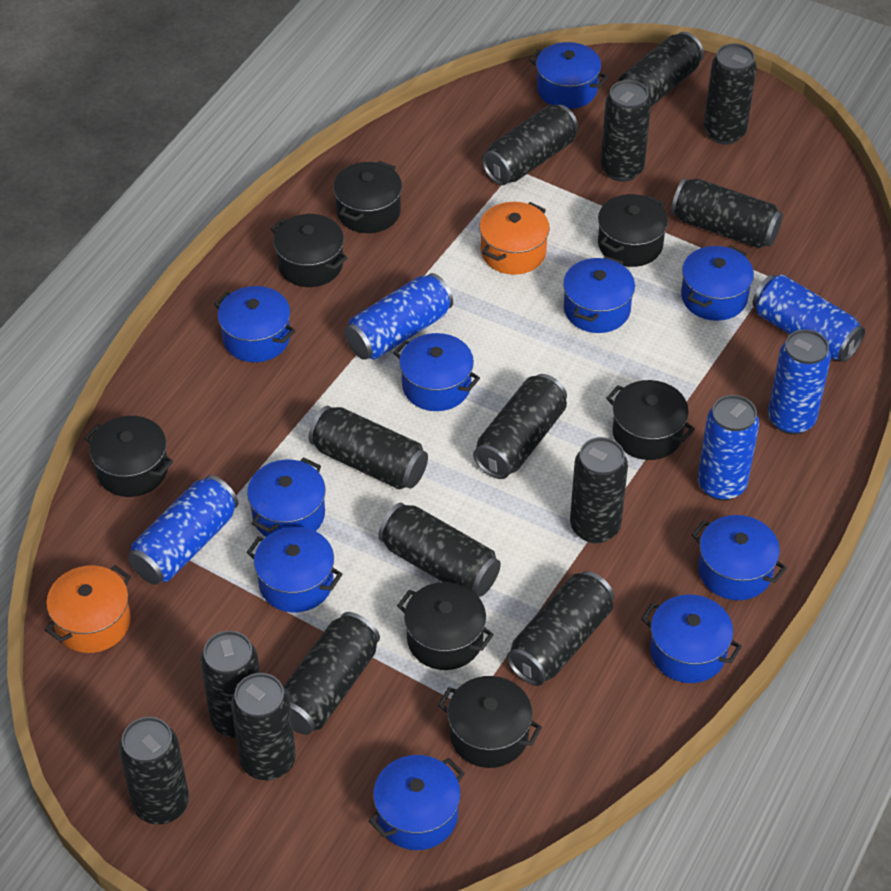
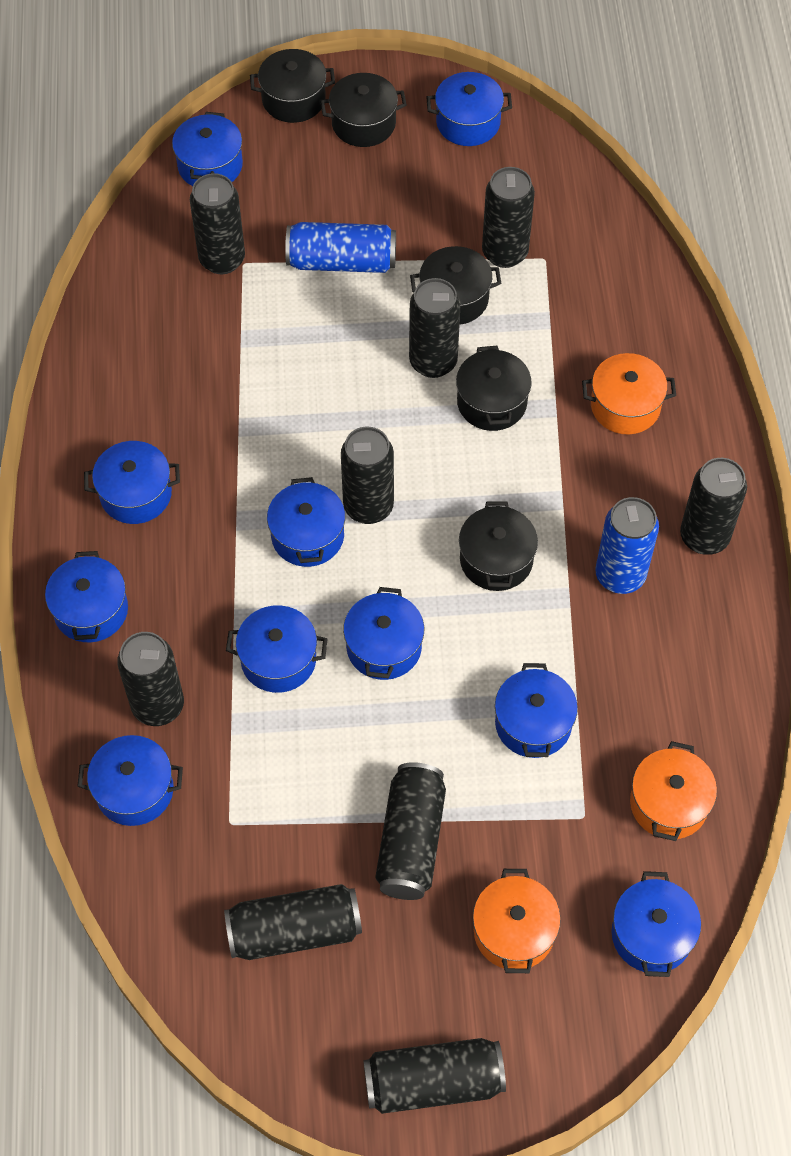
black can: [119,717,189,824] [200,631,260,738] [231,673,296,780] [284,612,380,735] [308,406,428,490] [378,503,501,597] [473,374,567,479] [482,104,578,185] [507,571,614,686] [570,437,628,543] [600,80,651,182] [618,32,704,107] [671,178,783,249] [704,43,757,144] = 14 -> [117,632,184,726] [190,173,245,274] [224,884,362,960] [341,427,394,524] [363,1038,506,1114] [375,762,446,900] [409,278,461,378] [482,167,535,268] [680,458,747,555] = 9
black pot: [85,416,173,497] [271,214,348,287] [333,161,402,233] [397,582,494,670] [438,676,542,768] [598,194,668,267] [606,380,695,460] = 7 -> [250,49,335,123] [320,73,407,147] [410,246,502,325] [456,346,532,431] [459,501,538,591] = 5
blue can: [128,475,238,585] [344,273,453,360] [697,395,759,501] [753,274,865,362] [768,329,831,435] = 5 -> [285,222,396,273] [595,497,659,594] = 2
orange pot: [45,565,131,653] [479,202,550,275] = 2 -> [473,869,561,973] [582,353,676,434] [630,741,717,841] = 3

